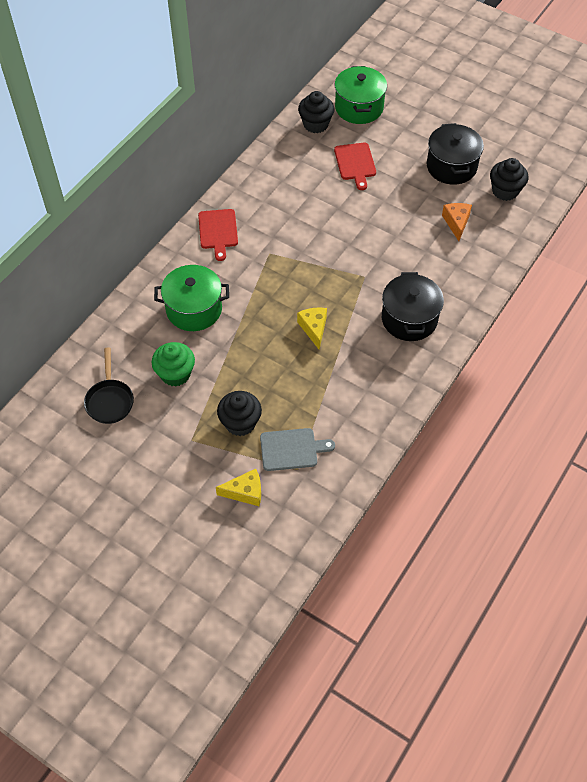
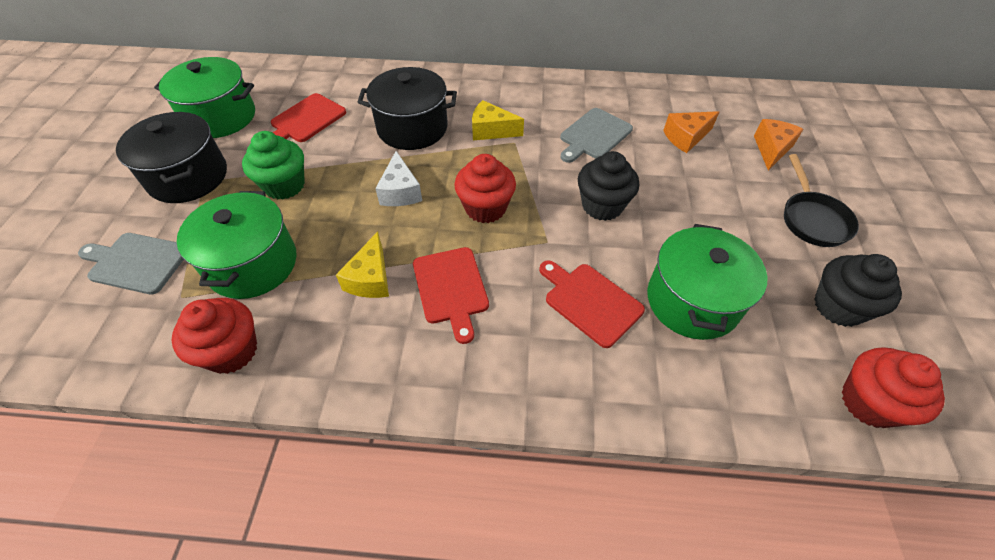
black cupcake: [217,391,262,436] [298,91,334,133] [490,158,528,201] = 3 -> [578,151,639,221] [814,254,902,327] = 2
green pot: [154,265,229,331] [335,66,387,124] = 2 -> [154,57,255,138] [177,191,296,299] [647,224,767,340] = 3
grey cutting board: [260,428,335,471] = 1 -> [78,233,184,295] [560,108,633,163] = 2
orange cheese: [442,203,472,241] = 1 -> [663,111,719,153] [754,119,803,170] = 2
red cupcake: none = 0 -> [171,298,257,374] [454,154,516,223] [841,347,945,428] = 3
red cutting board: [198,209,238,261] [334,143,376,190] = 2 -> [271,93,346,142] [413,247,489,344] [539,260,645,348] = 3
white cheese: none = 0 -> [375,151,422,206] = 1

